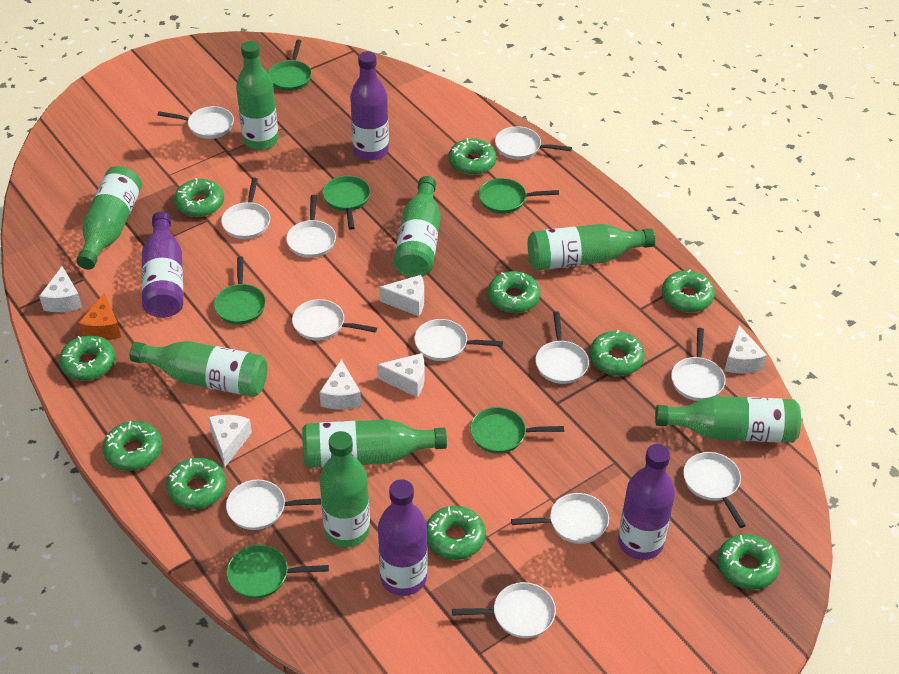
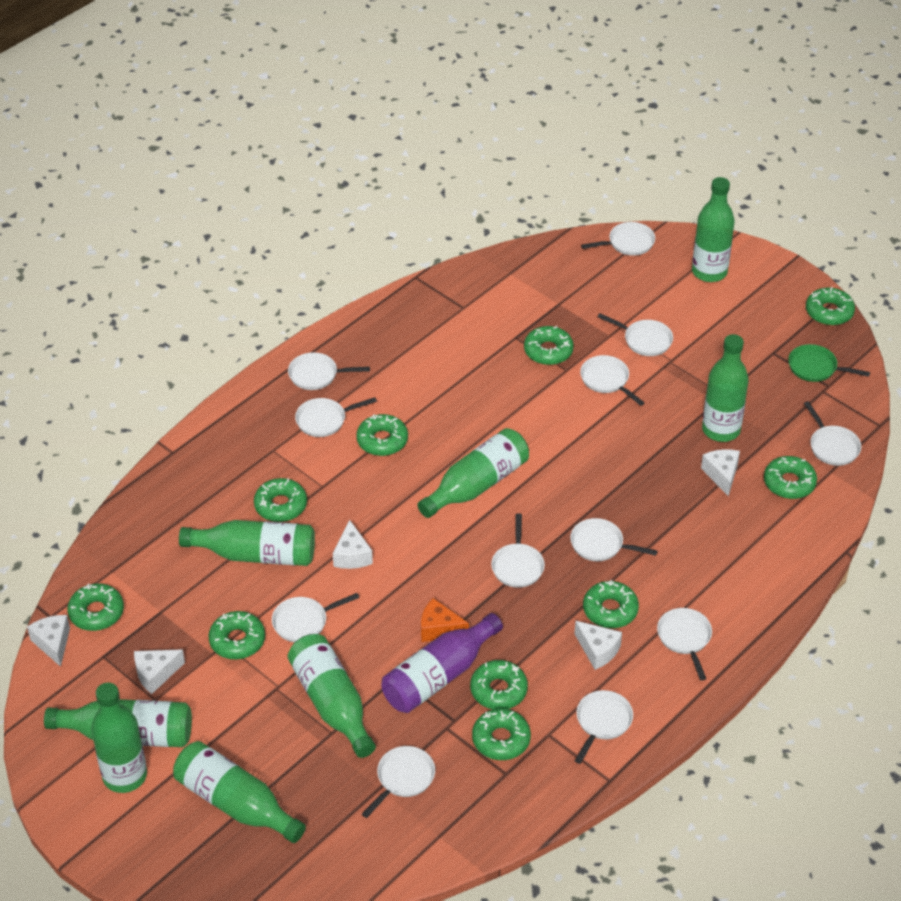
green pan: [214,257,266,325] [227,545,329,599] [268,40,312,91] [323,176,370,230] [470,407,564,454] [478,178,559,214] = 6 -> [788,344,870,382] = 1
purple bottle: [141,212,183,318] [350,51,389,160] [378,479,428,596] [618,444,675,560] = 4 -> [381,613,503,713] = 1
white cheese: [39,266,82,312] [208,415,252,467] [319,359,361,410] [377,353,425,398] [379,275,424,316] [724,325,767,374] = 6 -> [27,615,70,667] [134,649,185,694] [333,520,373,569] [574,621,622,670] [701,449,740,496] = 5

